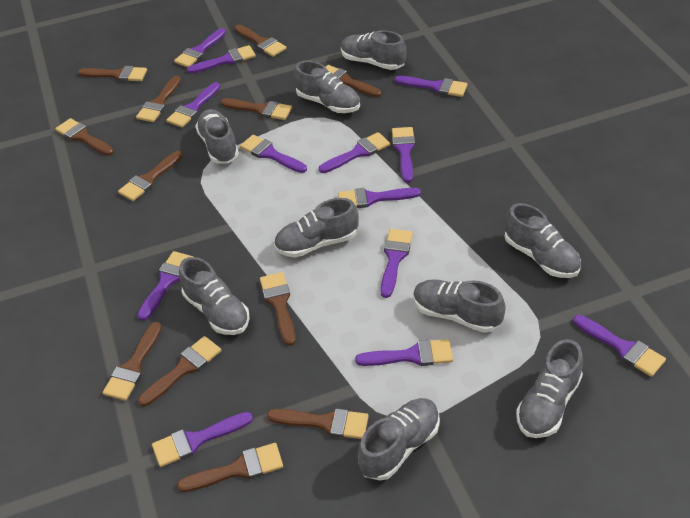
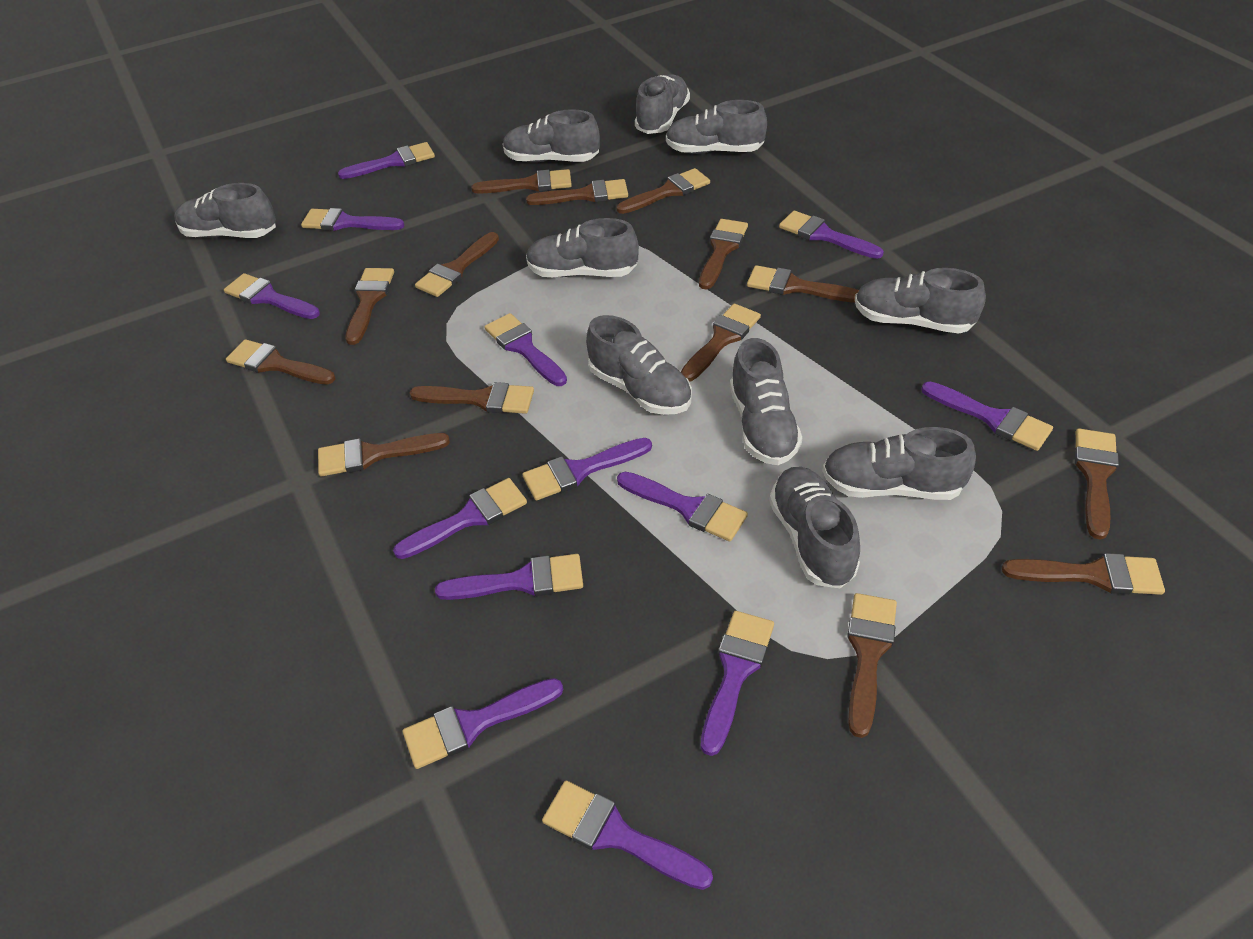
brown brush: [55,118,114,156] [78,66,147,81] [103,322,162,401] [118,151,183,201] [136,76,181,122] [138,336,221,406] [177,443,283,492] [221,98,292,120] [235,25,286,57] [260,272,296,346] [267,408,369,439] [326,65,381,97] = 12 -> [226,339,335,384] [318,433,450,476] [346,268,394,345] [410,382,534,414] [415,232,499,297] [472,169,572,194] [526,179,628,205] [617,168,710,214] [681,304,761,382] [699,219,748,289] [747,265,859,302] [847,593,897,738] [1002,553,1165,595] [1075,428,1119,540] = 14
grey shoe: [179,257,250,335] [195,109,239,164] [274,198,359,258] [294,61,360,113] [341,30,407,70] [357,398,440,481] [413,279,506,333] [505,203,581,278] [516,339,583,438] = 9 -> [174,183,276,238] [503,109,600,163] [526,218,639,277] [586,315,692,415] [635,74,690,134] [666,100,767,154] [730,338,802,465] [769,467,860,588] [822,427,976,500] [855,268,986,333] = 10

